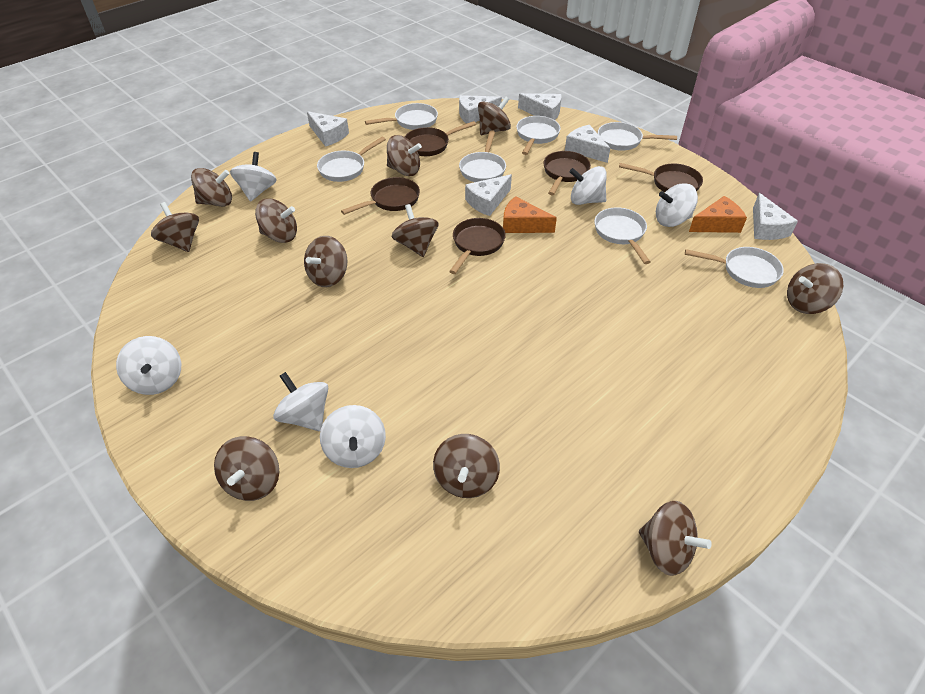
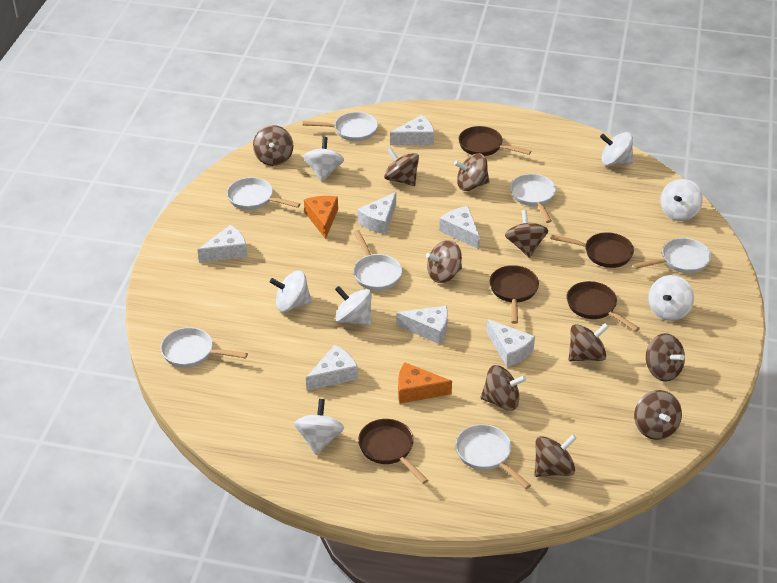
brown spinning top: [151,202,199,252] [191,168,232,207] [214,436,279,501] [255,198,297,243] [304,236,347,287] [387,135,422,176] [392,204,439,257] [433,434,500,498] [478,97,511,135] [639,501,712,576] [787,263,843,314] = 11 -> [253,125,293,166] [384,147,419,186] [426,240,462,283] [454,153,490,191] [480,365,526,411] [505,210,548,258] [534,434,577,477] [569,323,609,361] [634,390,682,440] [646,333,685,381] = 10
white cheese: [307,111,349,147] [459,95,502,124] [465,174,512,216] [518,93,562,120] [565,125,610,163] [753,193,798,240] = 6 -> [197,225,247,263] [306,345,358,391] [358,192,396,234] [390,115,434,145] [396,306,448,344] [439,206,480,249] [487,319,535,367] = 7
white spinning top: [116,336,181,395] [230,152,277,202] [273,372,328,431] [320,405,386,468] [569,166,607,205] [656,183,698,227] = 6 -> [270,271,312,312] [294,399,344,455] [303,137,344,181] [335,286,372,326] [600,132,634,166] [648,275,694,321] [660,179,703,221] = 7

